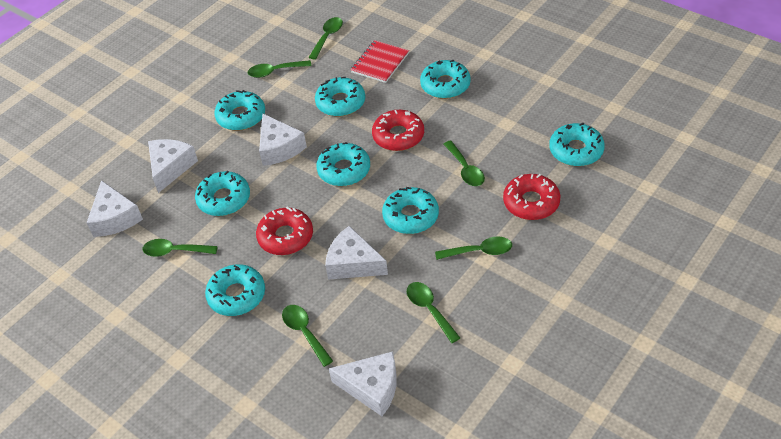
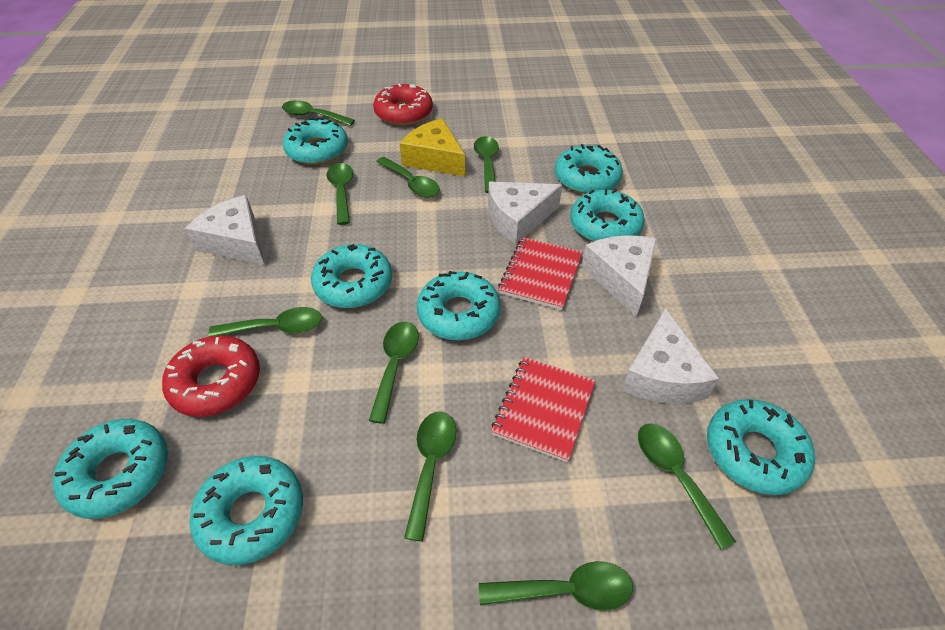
green spoon: [143,239,218,257] [248,60,312,78] [282,305,333,367] [309,17,343,60] [407,282,460,343] [435,237,512,260] [444,140,485,186] = 7 -> [208,307,322,337] [282,100,355,126] [327,163,353,225] [369,322,419,424] [376,157,440,198] [404,411,456,542] [474,136,499,193] [479,561,633,611] [638,423,736,550] = 9
red donut: [256,207,313,255] [372,110,424,151] [503,174,560,220] = 3 -> [162,335,260,417] [373,83,433,125] = 2
red notebook: [351,40,409,83] = 1 -> [491,357,595,462] [498,237,583,310] = 2
white cheese: [87,180,143,237] [148,139,198,193] [259,113,307,166] [325,226,388,280] [329,351,397,416] = 5 -> [185,195,265,265] [488,182,562,244] [581,235,657,317] [622,308,719,404] = 4
yellow cheese: none = 0 -> [400,118,465,177] = 1

